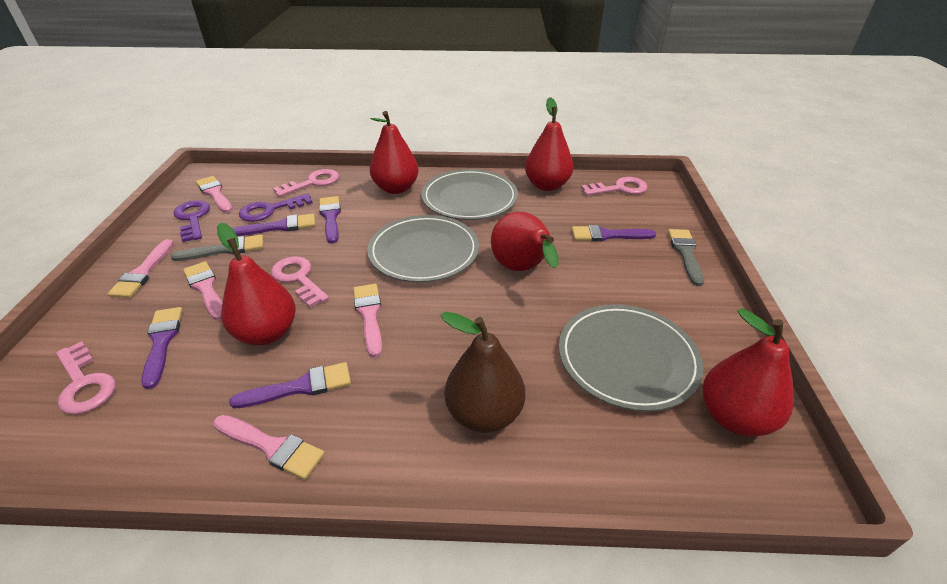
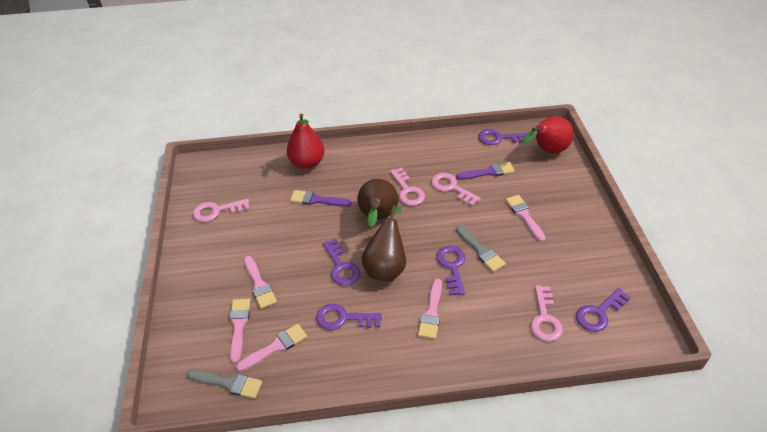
brown pear: [441,312,525,433] = 1 -> [357,179,398,227] [362,205,406,281] = 2
grey plate: [367,215,479,282] [421,169,518,220] [559,304,703,411] = 3 -> none = 0
purple brush: [141,307,183,389] [229,362,351,408] [232,214,315,236] [319,196,341,244] [572,225,656,242] = 5 -> [290,190,352,207] [456,162,515,180] = 2
purple key: [174,200,210,242] [239,193,313,222] = 2 -> [316,304,382,330] [323,239,360,286] [436,246,465,295] [478,129,530,145] [576,288,631,332] = 5
red pear: [217,223,296,345] [370,111,419,194] [491,212,559,271] [525,97,573,191] [703,308,794,436] = 5 -> [287,114,325,169] [523,116,574,154] = 2

